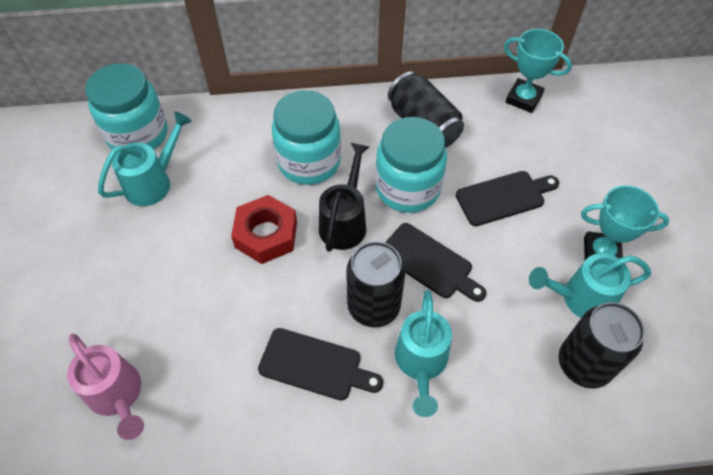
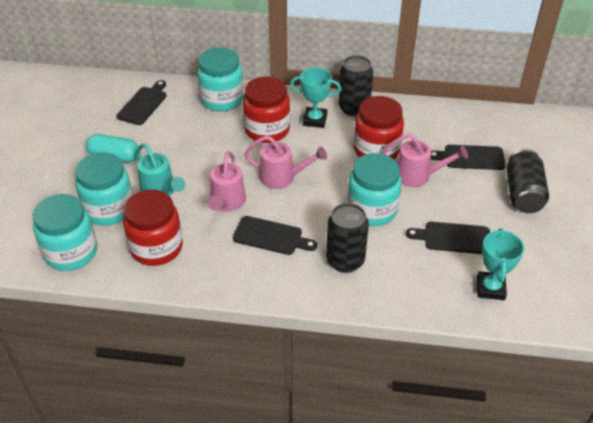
black cutting board: [258,328,383,400] [385,223,486,302] [455,171,559,226] = 3 -> [116,80,167,125] [233,216,317,255] [406,222,490,254] [431,145,506,170] = 4
black watering can: [319,143,369,252] = 1 -> none = 0
pink watering can: [67,334,144,440] = 1 -> [207,151,246,212] [244,136,327,189] [382,134,468,187] = 3
red jar: none = 0 -> [123,189,183,266] [243,77,290,143] [354,96,404,159] = 3
red nut: [231,195,297,264] = 1 -> none = 0
turquoise capsule: none = 0 -> [86,134,139,163] = 1
turquoise jar: [85,63,168,150] [272,90,341,185] [375,117,447,213] = 3 -> [33,194,97,271] [75,152,133,226] [197,47,244,111] [347,153,402,226] = 4
turquoise watering can: [98,111,192,206] [395,290,452,417] [529,253,651,318] = 3 -> [136,143,185,196] = 1

